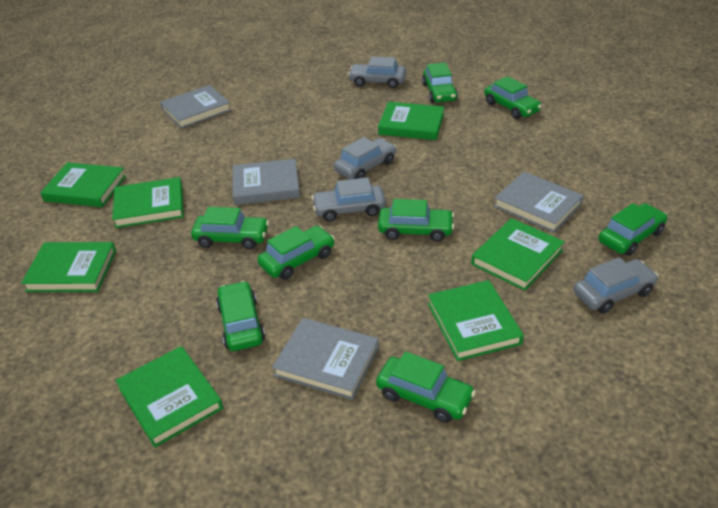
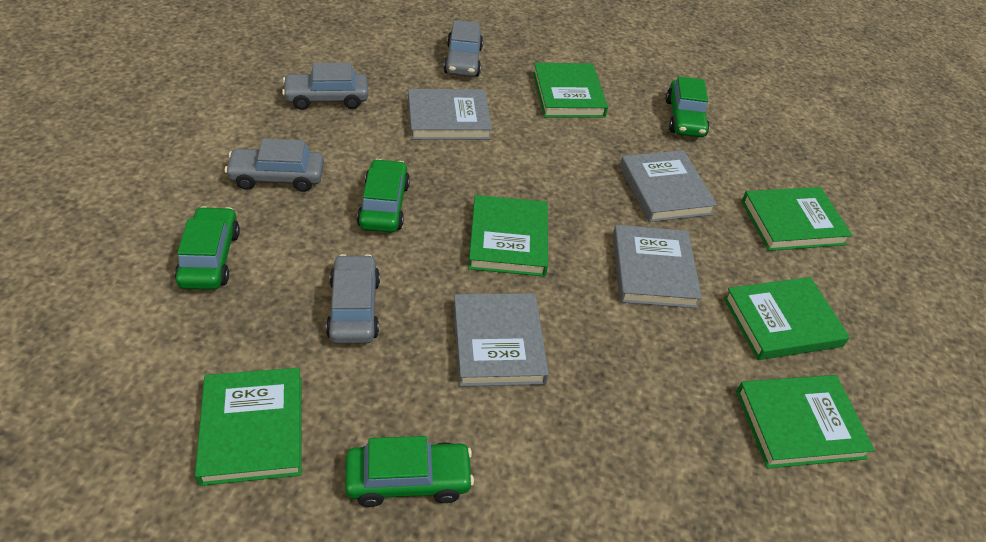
green book: [21,242,116,292] [40,163,126,207] [112,177,184,228] [116,346,223,447] [378,102,444,140] [428,280,524,361] [471,218,565,291] = 7 -> [195,368,302,486] [468,195,548,277] [533,63,608,118] [724,277,850,360] [736,375,875,468] [741,187,852,251] = 6
green car: [191,207,269,250] [216,281,265,351] [257,226,335,280] [376,351,476,423] [378,199,454,242] [422,63,458,103] [484,76,542,119] [599,203,667,256] = 8 -> [175,206,240,290] [345,436,474,507] [357,159,410,232] [666,76,709,137] = 4

